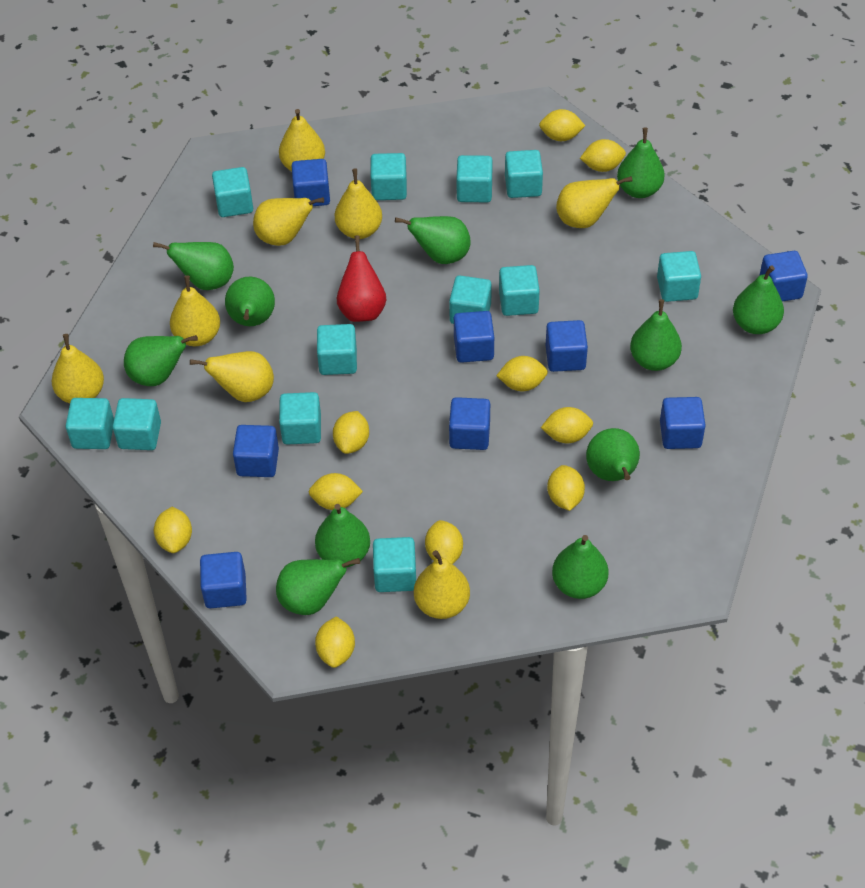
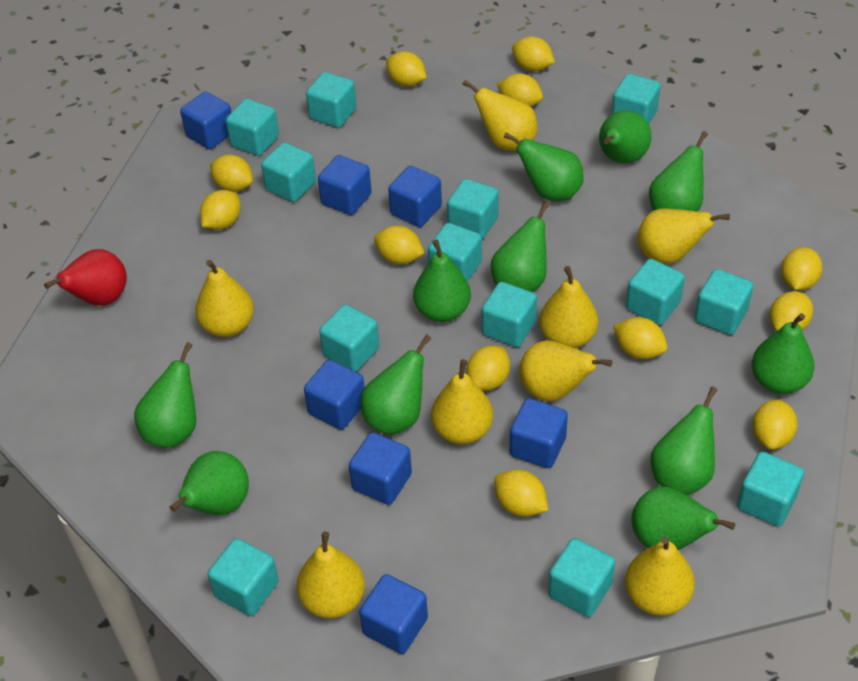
blue cube: [200,552,247,608] [233,425,279,477] [291,159,330,206] [449,397,490,450] [454,311,494,363] [546,320,588,372] [660,397,706,449] [759,251,808,301] = 8 -> [180,91,231,149] [304,360,365,430] [318,155,372,215] [349,432,412,505] [359,574,428,654] [388,166,442,227] [510,398,568,468] = 7
turquoise cube: [66,398,114,449] [113,398,161,450] [212,167,253,217] [279,392,321,445] [317,324,357,375] [370,153,407,200] [373,537,416,592] [449,276,492,324] [457,155,493,202] [499,265,540,316] [505,150,543,198] [657,251,701,302] = 12 -> [208,538,279,616] [226,99,279,156] [261,142,316,202] [306,72,356,128] [319,305,380,372] [428,223,482,282] [447,179,499,239] [482,282,537,347] [548,538,615,617] [612,74,661,124] [626,259,685,325] [695,269,753,335] [737,452,804,526] = 13
yellow lemon: [154,507,192,553] [309,473,363,510] [315,616,355,668] [333,411,369,454] [425,520,463,564] [496,356,548,391] [539,109,585,141] [541,407,593,443] [547,465,585,511] [580,139,626,172] = 10 -> [200,190,241,230] [210,155,253,192] [374,226,425,264] [386,51,427,87] [466,346,510,391] [494,469,548,517] [497,73,543,107] [512,36,555,71] [613,317,668,359] [752,399,798,450] [770,291,813,331] [781,247,822,290] = 12

